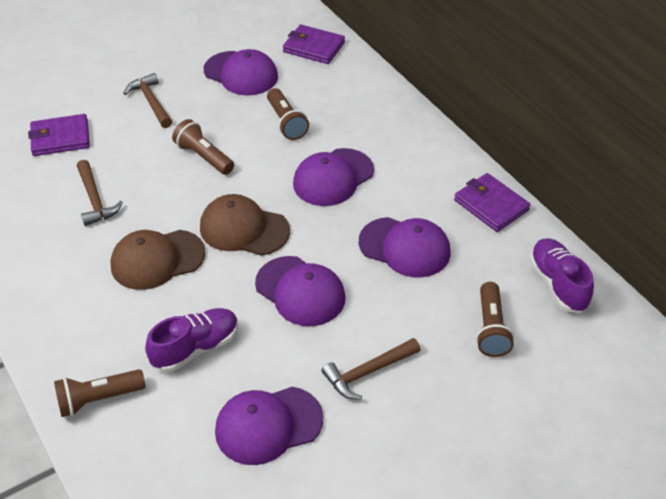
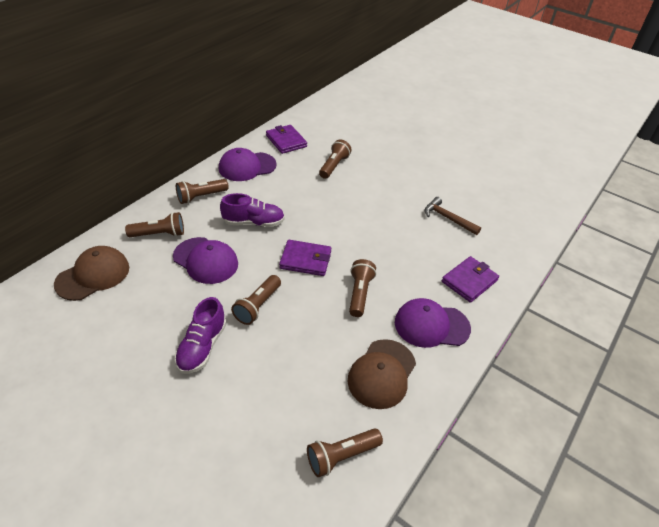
brown flashlight: [54,369,146,417] [172,119,234,175] [267,88,309,140] [476,282,514,357] = 4 -> [125,212,184,237] [176,179,229,204] [231,275,281,325] [307,428,383,478] [319,139,351,179] [349,259,376,317] = 6
brown hammer: [77,160,123,226] [123,73,172,128] [322,338,420,400] = 3 -> [425,197,481,235] = 1
purple cap: [204,49,278,96] [215,387,323,465] [255,256,346,326] [293,148,374,206] [359,217,451,278] = 5 -> [173,237,238,284] [219,148,277,181] [395,298,471,348] = 3

